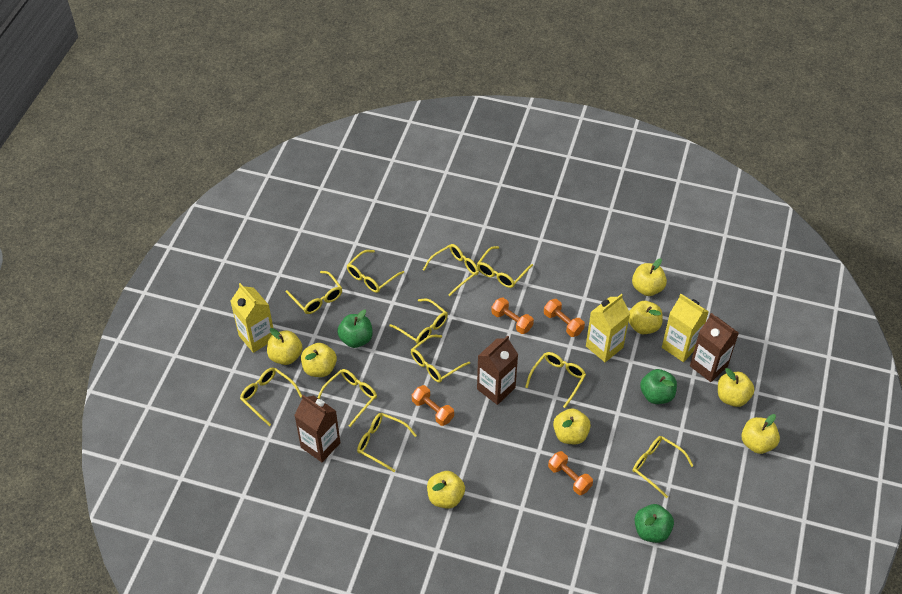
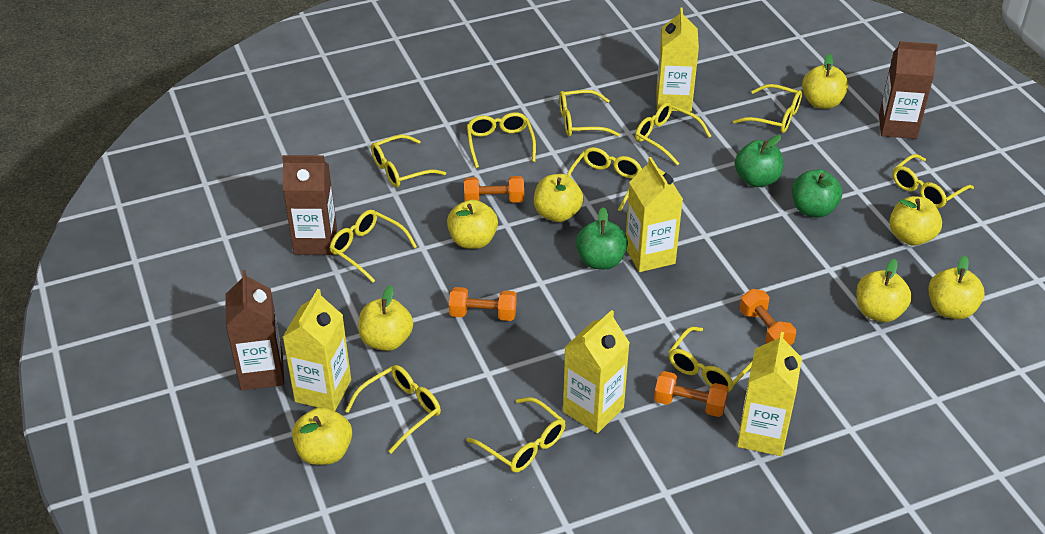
yellow carton: [230,283,273,353] [586,294,630,362] [662,294,709,362] = 3 -> [283,289,351,411] [563,310,630,433] [626,157,683,272] [656,8,699,112] [737,332,802,456] = 5

